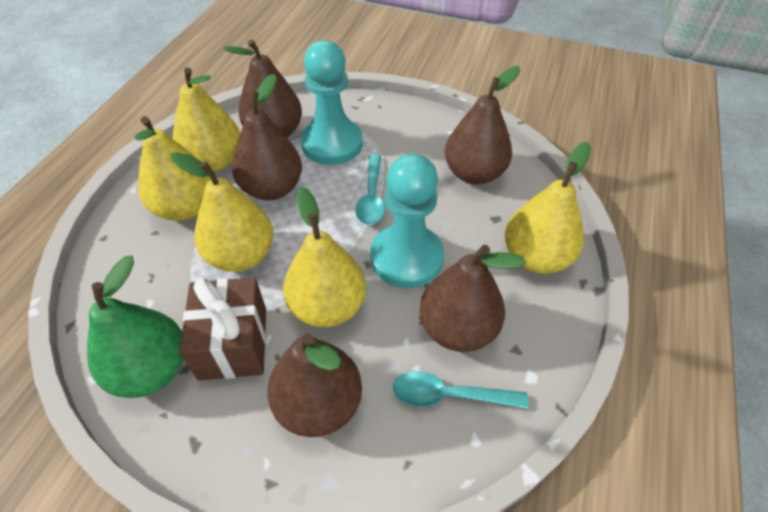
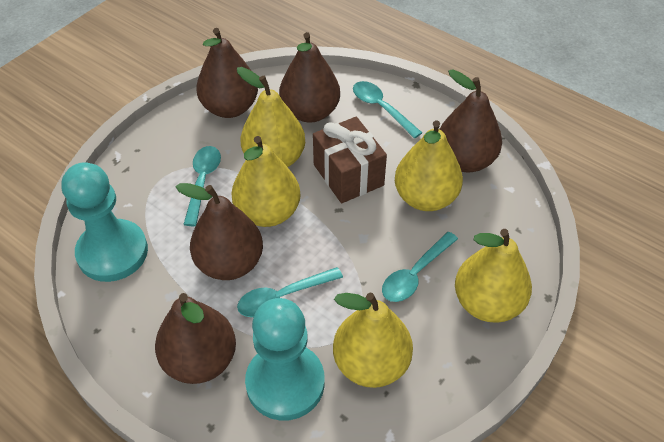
green pear: [87,255,184,398] = 1 -> none = 0
turquoise spoon: [355,154,385,225] [393,371,529,409] = 2 -> [183,146,221,226] [237,267,343,317] [353,81,422,138] [382,232,458,302] = 4

